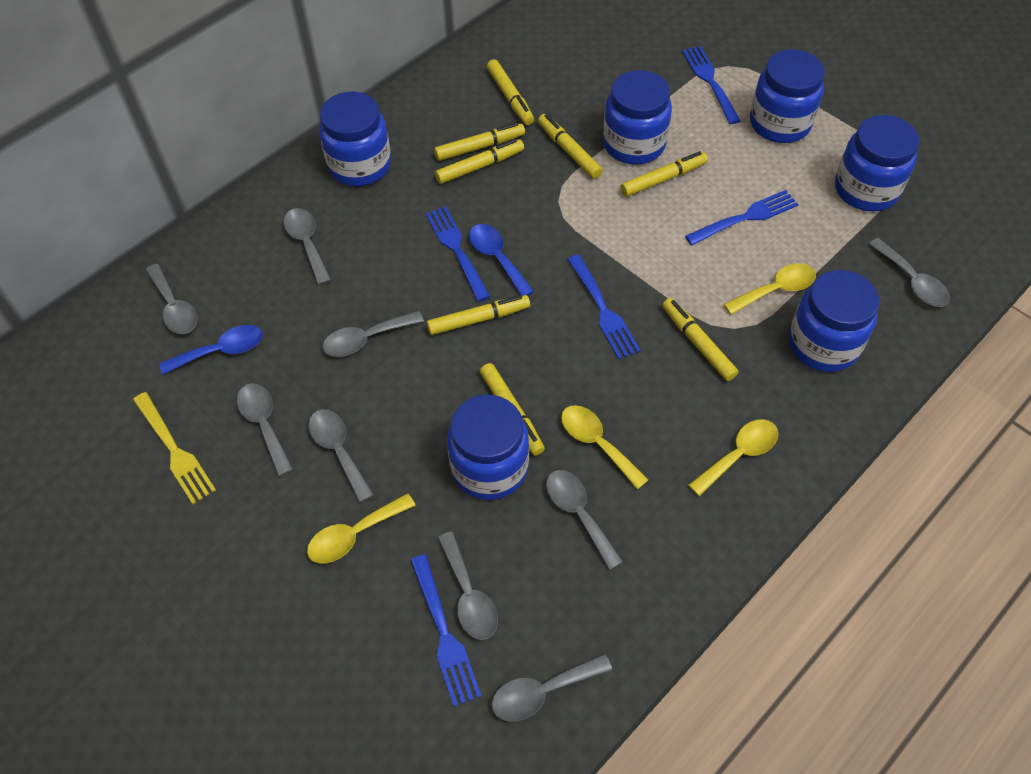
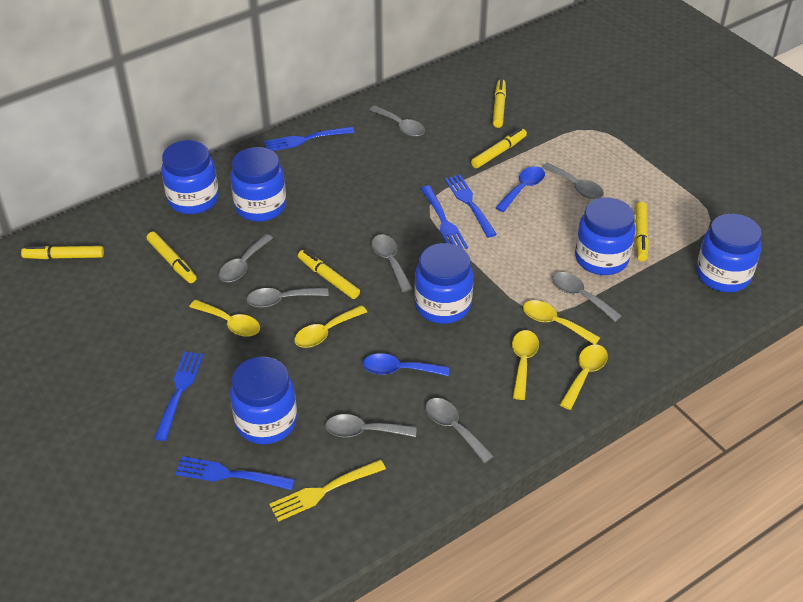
grey spoon: [146,264,198,334] [237,383,293,476] [284,208,331,285] [308,409,374,503] [323,311,424,357] [438,532,498,640] [491,654,612,722] [546,470,623,570] [869,238,950,307] = 9 -> [219,234,273,282] [246,288,329,308] [325,414,417,437] [369,106,425,137] [371,235,413,292] [425,398,494,463] [541,163,604,199] [552,272,622,322] = 8
yellow marker: [427,295,530,335] [434,122,525,161] [435,139,524,184] [480,363,545,456] [487,59,534,125] [538,114,603,179] [621,151,708,197] [662,298,738,381] = 8 -> [21,246,104,259] [147,232,197,283] [298,250,360,299] [471,128,527,168] [493,79,506,128] [636,202,649,262] = 6
yellow spoon: [307,493,416,563] [561,405,648,490] [688,419,778,496] [723,263,816,315] = 4 -> [189,300,260,337] [294,305,367,348] [512,330,539,400] [523,300,600,345] [560,344,608,410] = 5

